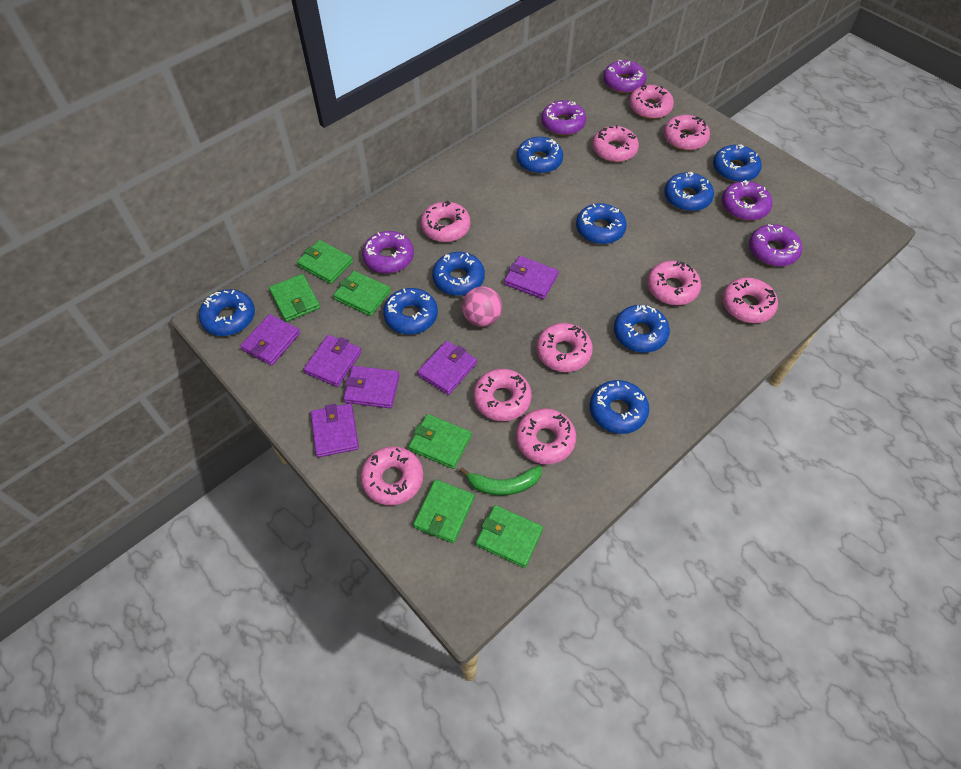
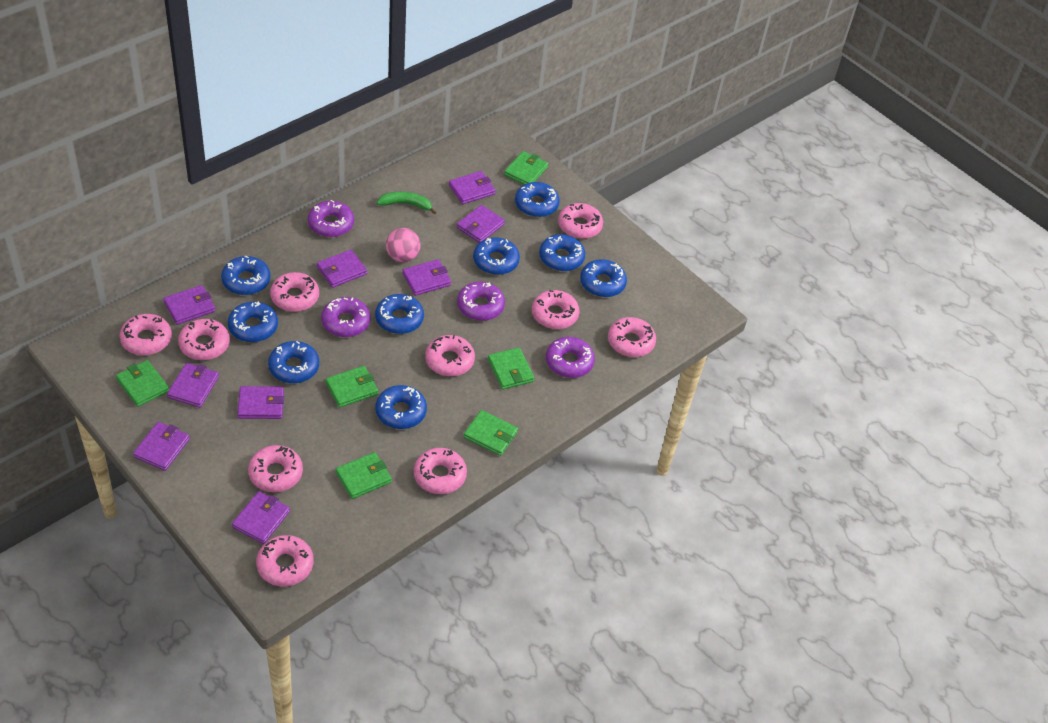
purple donut: [362,231,414,273] [541,100,586,135] [603,60,647,93] [722,180,772,220] [749,224,802,266] = 5 -> [308,200,354,237] [321,297,371,337] [457,282,505,321] [546,337,595,378] = 4
purple wallet: [240,314,300,366] [303,335,362,387] [311,403,359,457] [343,366,400,408] [418,341,477,395] [504,256,559,299] = 6 -> [133,422,190,471] [164,285,215,325] [167,363,219,408] [232,491,290,544] [237,386,284,419] [317,250,367,288] [402,259,451,296] [449,171,496,204] [457,205,505,243] = 9

